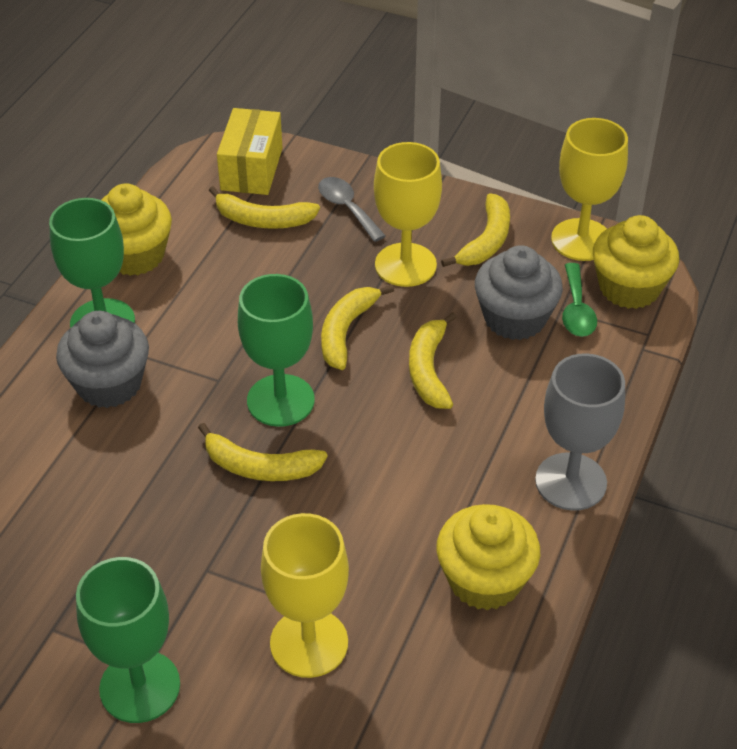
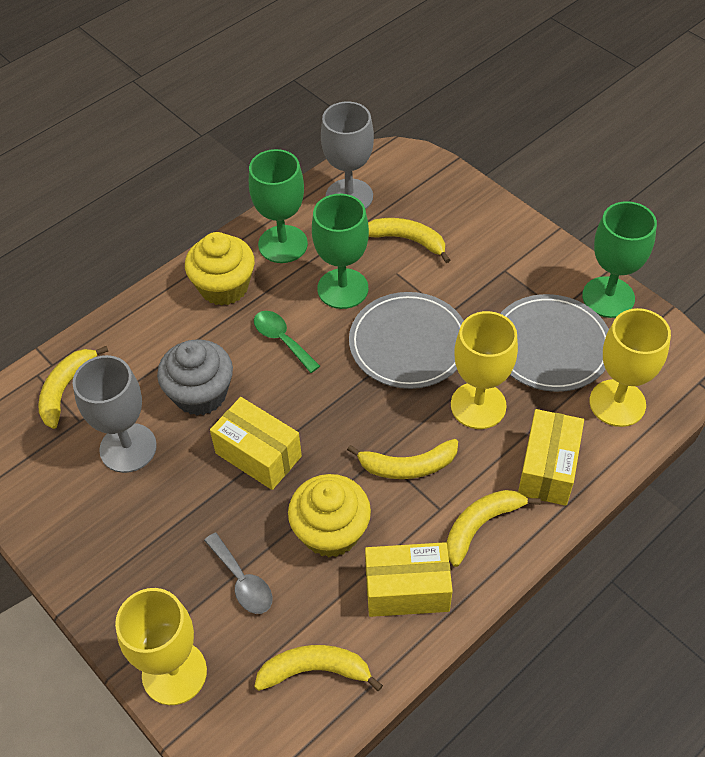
grey cupcake: [56,311,149,408] [475,245,563,340] = 2 -> [157,340,233,416] = 1
grey goblet: [535,353,625,511] = 1 -> [73,355,157,473] [321,101,374,209] = 2
grey plate: none = 0 -> [349,292,464,389] [500,294,609,392] = 2
yellow box: [217,108,282,195] = 1 -> [210,397,302,490] [365,542,453,617] [518,409,584,506] = 3
yellow cupcake: [102,183,172,276] [436,504,540,610] [593,215,679,309] = 3 -> [185,232,255,306] [288,474,371,557] = 2

